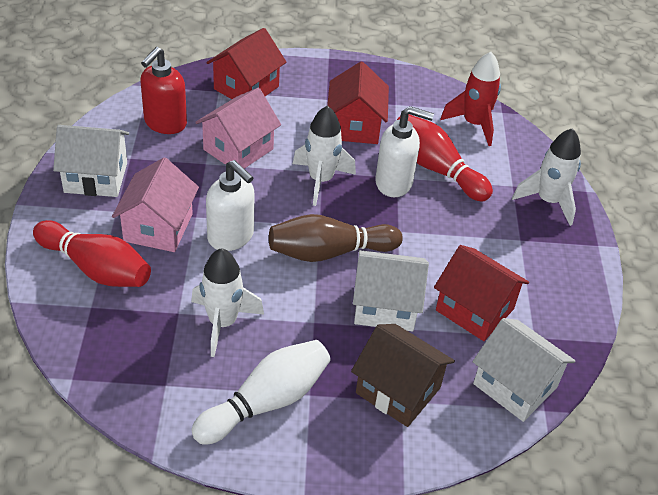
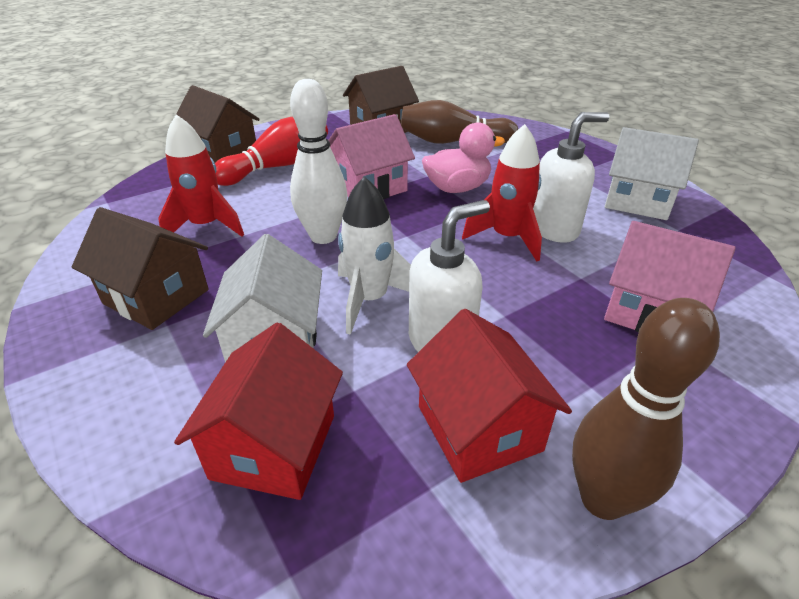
brown bowling pin: [269,214,403,262] = 1 -> [401,100,518,144] [572,298,720,520] = 2
brown house: [351,324,455,427] = 1 -> [72,207,209,330] [176,85,260,163] [343,66,419,133] = 3
pink duck: none = 0 -> [422,122,505,193] = 1
red bowling pin: [33,220,151,287] [397,114,493,202] = 2 -> [215,117,328,186] = 1
red house: [207,28,286,99] [327,62,389,144] [434,245,529,341] = 3 -> [174,323,343,500] [407,309,572,483] = 2
red rocket: [440,52,501,146] = 1 -> [158,114,244,237] [462,124,542,261] = 2
red soap dispenser: [140,47,187,134] = 1 -> none = 0
white house: [53,125,129,197] [353,250,429,331] [472,318,575,422] = 3 -> [203,234,322,362] [605,127,699,220] = 2
white rocket: [191,248,264,357] [293,106,356,206] [512,128,581,226] = 3 -> [338,176,411,335] = 1

